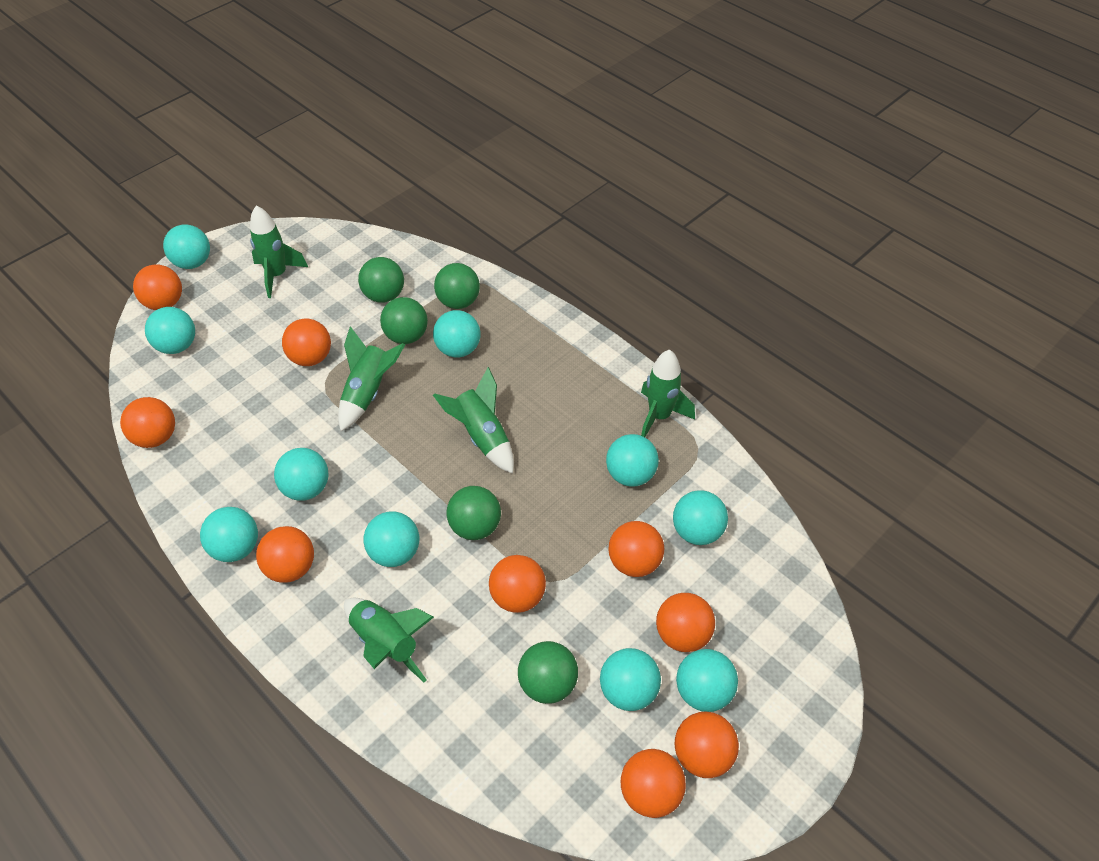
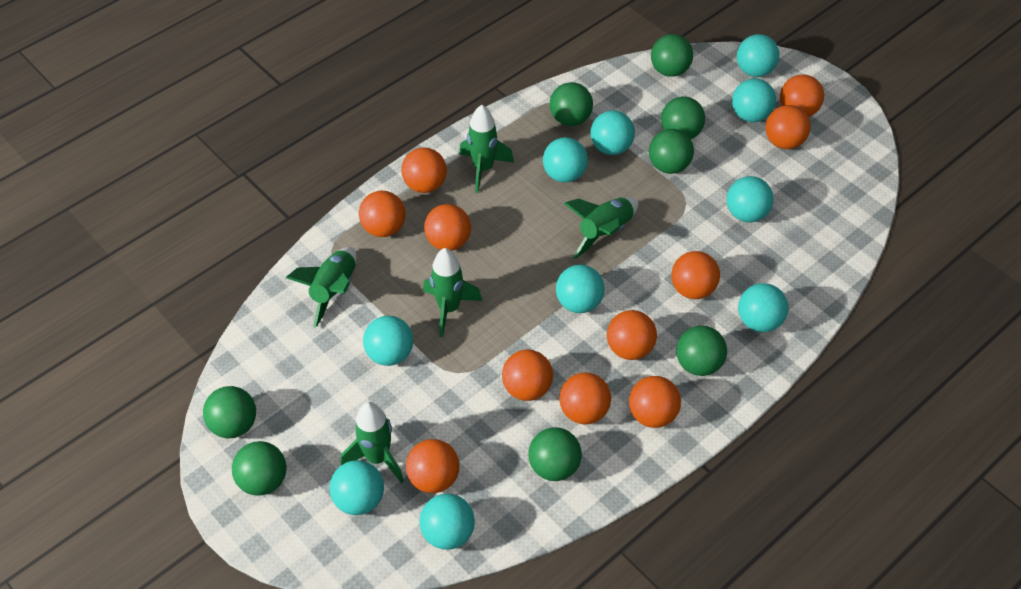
green ball: [358,257,404,303] [380,297,428,344] [434,263,480,309] [446,486,501,540] [518,641,578,704] = 5 -> [203,386,256,438] [232,441,286,495] [528,427,582,481] [550,82,593,126] [649,129,694,174] [651,34,693,77] [661,97,705,139] [676,326,727,376] = 8
orange ball: [120,397,175,448] [133,264,182,310] [256,526,314,583] [282,318,331,366] [489,555,546,613] [608,521,664,577] [621,749,686,818] [656,593,715,652] [675,712,739,778] = 9 -> [359,191,406,237] [401,147,447,193] [406,439,459,493] [424,204,471,251] [502,350,553,401] [559,372,611,424] [607,310,657,360] [629,376,681,428] [671,251,720,299] [765,105,811,149] [780,74,824,117] = 11

